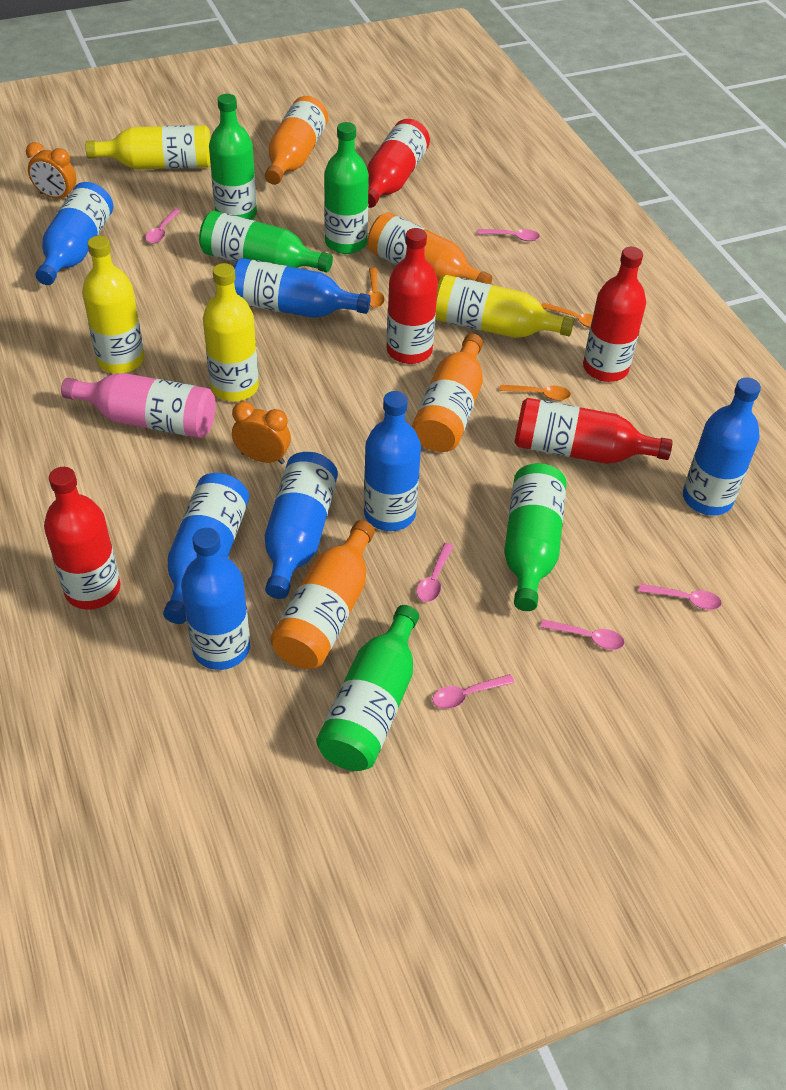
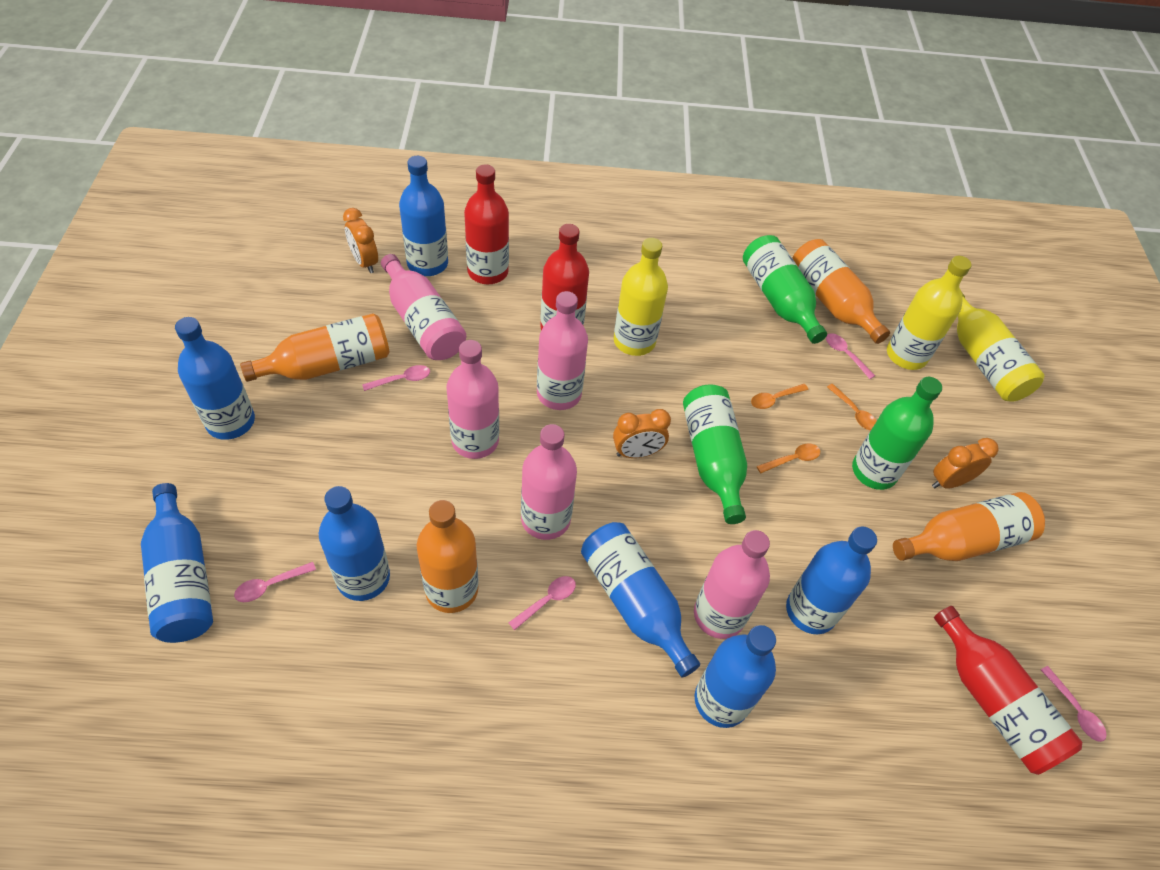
green bottle: [199,211,333,272] [209,94,257,220] [316,605,419,771] [324,122,369,254] [504,463,566,611] = 5 -> [683,384,747,524] [743,235,827,344] [852,377,942,490] = 3
orange clock: [26,142,76,199] [232,401,291,464] = 2 -> [343,208,378,273] [613,409,671,458] [932,438,998,489] = 3
pink bottle: [61,373,216,438] = 1 -> [381,254,466,360] [446,340,499,459] [521,424,577,540] [537,291,588,410] [694,530,770,639] = 5
pink spoon: [145,209,181,243] [417,543,454,602] [432,674,515,709] [477,229,540,241] [541,619,624,650] [639,584,722,610] = 6 -> [234,562,316,602] [362,365,430,391] [508,576,576,630] [826,333,875,379] [1041,666,1107,742] = 5
red bottle: [44,467,120,610] [367,119,430,208] [387,228,438,364] [515,398,673,464] [583,247,646,382] = 5 -> [464,164,509,284] [540,224,589,330] [934,606,1082,775] = 3
yellow bottle: [82,236,144,374] [85,125,211,170] [203,263,259,402] [435,275,575,338] = 4 -> [614,238,668,356] [887,256,972,370] [957,293,1045,402] = 3

